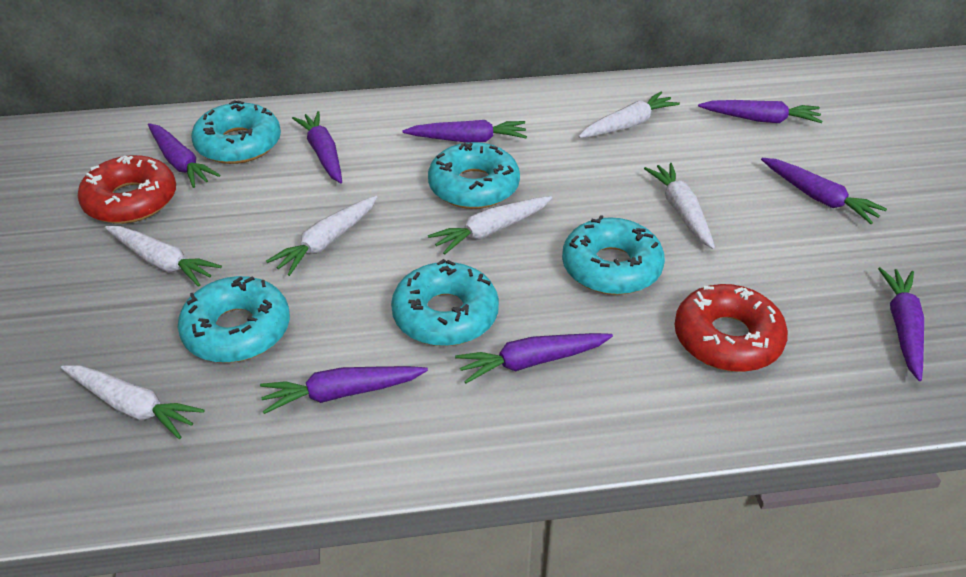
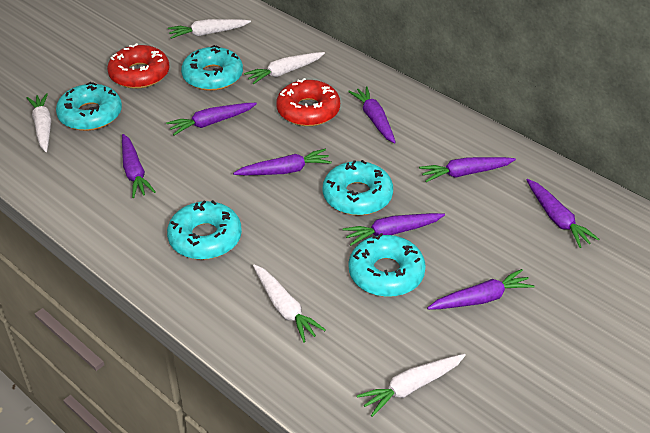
white carrot: [61,365,204,439] [105,226,222,287] [266,196,377,276] [428,196,552,255] [578,91,680,138] [644,163,715,249] = 6 -> [26,93,51,152] [168,19,251,39] [244,52,325,84] [253,264,326,342] [357,354,466,417] = 5

